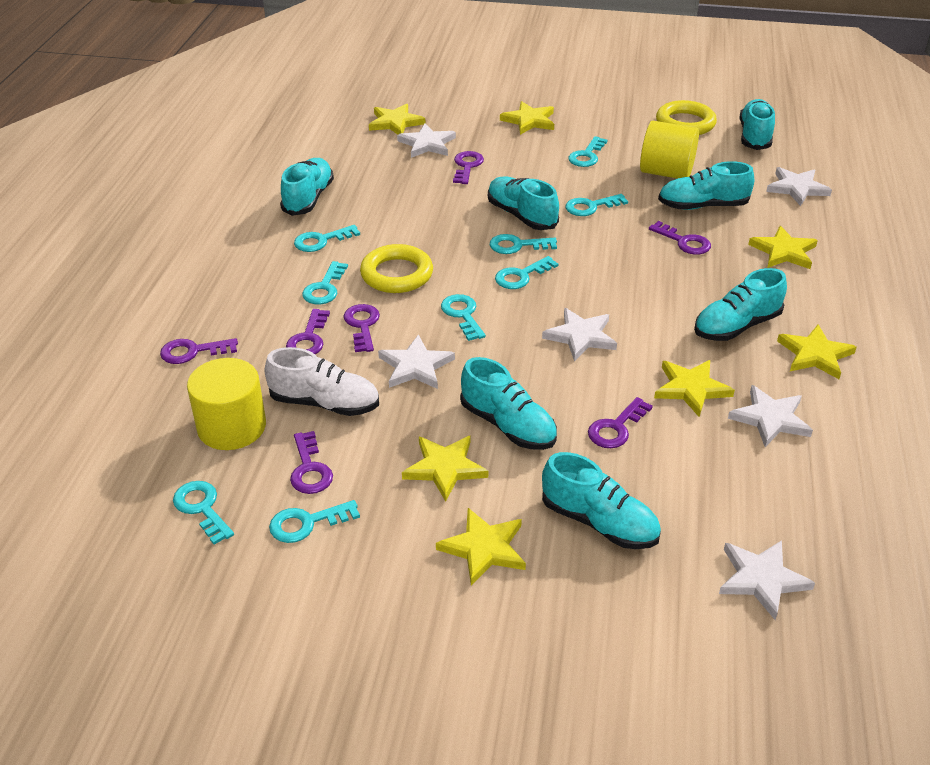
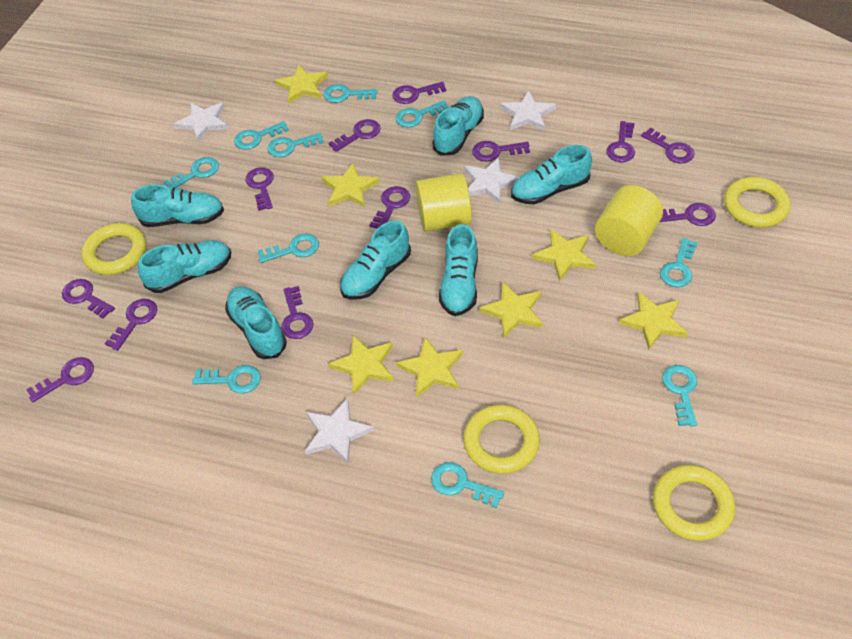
purple key: [160,338,238,364] [286,309,330,354] [290,431,333,494] [344,304,380,352] [453,151,484,184] [588,397,653,448] [649,221,711,255] = 7 -> [27,357,94,402] [62,279,115,319] [105,299,157,351] [245,167,274,211] [281,286,313,339] [328,119,381,152] [369,186,410,228] [392,81,446,104] [472,141,530,161] [606,121,635,162] [641,128,694,163] [660,203,716,226] = 12
turquoise key: [173,481,234,545] [269,500,360,543] [294,225,360,252] [302,261,348,304] [441,294,486,341] [490,234,557,254] [495,256,558,289] [566,194,628,216] [568,136,608,167] = 9 -> [164,157,219,188] [192,365,261,394] [234,121,289,150] [258,234,319,263] [267,133,324,157] [324,84,378,103] [396,100,449,127] [431,462,504,508] [660,238,698,287] [662,365,697,426] = 10
white shoe: [265,347,379,416] = 1 -> none = 0
white star: [378,334,455,389] [397,123,456,158] [542,308,617,361] [719,540,815,620] [728,385,813,447] [766,167,832,206] = 6 -> [174,103,228,143] [305,398,374,464] [465,157,519,204] [500,91,556,131] = 4
yellow ring: [360,244,433,293] [656,100,717,135] = 2 -> [82,223,146,275] [464,405,540,474] [653,465,735,541] [724,177,791,228] = 4

